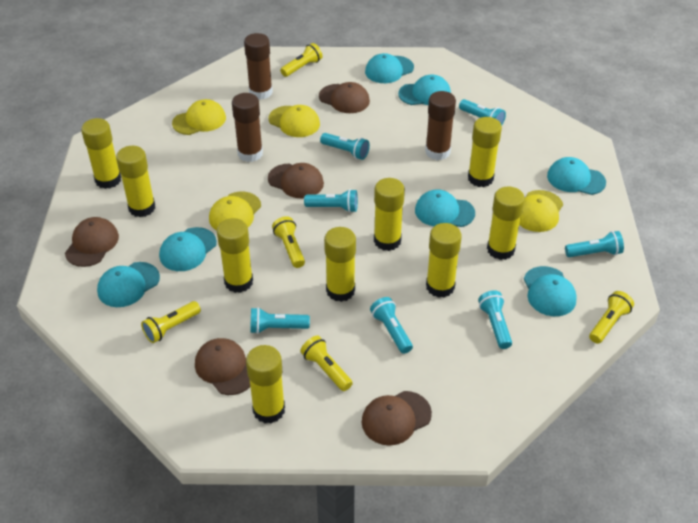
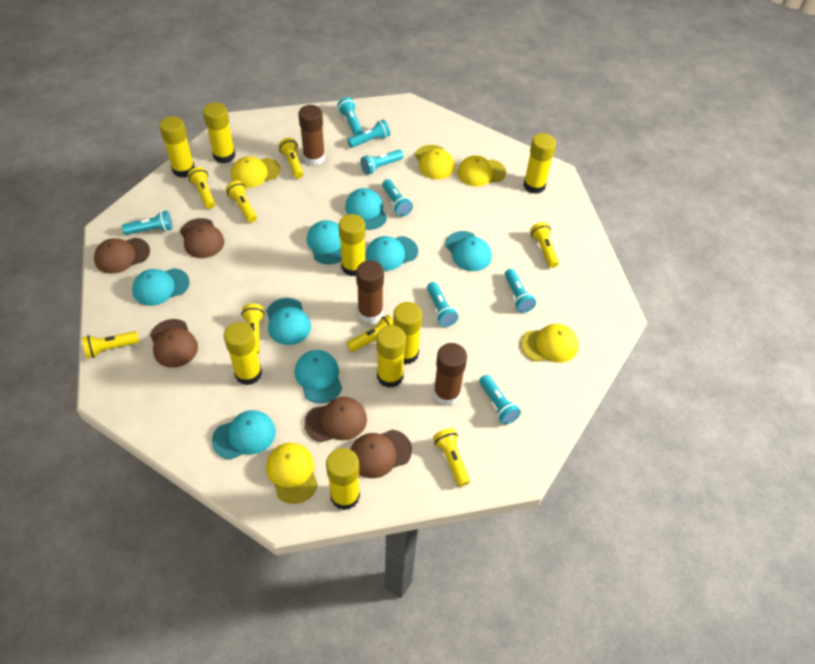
turquoise cap: [97,262,160,307] [159,227,217,271] [365,53,414,83] [398,75,451,105] [415,189,475,227] [524,266,577,316] [547,157,606,195] = 7 -> [132,268,190,306] [212,410,276,460] [266,298,311,345] [295,350,342,404] [307,220,342,265] [345,188,387,230] [366,236,418,271] [445,231,492,271] = 8
turquoise flashlight: [250,307,310,334] [304,189,358,213] [320,133,370,160] [370,297,413,354] [459,99,506,126] [478,290,512,349] [565,231,624,257] = 7 -> [122,211,173,235] [337,97,362,135] [348,120,390,148] [360,150,403,175] [382,179,413,216] [427,282,458,327] [479,375,521,424] [505,269,536,313] = 8
yellow cap: [172,99,226,135] [209,191,261,230] [269,105,320,137] [519,190,563,232] = 4 -> [231,156,281,188] [266,443,318,504] [415,145,455,179] [457,155,506,186] [521,324,579,363] = 5
yellow flashlight: [141,301,201,343] [272,216,305,268] [280,43,323,77] [300,336,353,391] [589,291,634,344] = 5 -> [82,331,139,358] [188,167,215,209] [226,181,257,223] [241,304,264,354] [279,138,303,179] [346,315,393,352] [433,428,470,487] [530,222,559,268] = 8
yellow glue stick: [81,118,121,189] [116,146,155,217] [217,218,253,293] [246,345,285,424] [324,227,356,302] [374,178,405,251] [426,223,462,298] [468,117,502,187] [487,186,525,260] = 9 -> [159,116,195,178] [203,102,236,163] [224,322,262,385] [326,448,360,510] [339,214,366,276] [376,325,406,388] [393,302,422,365] [523,133,556,194] = 8

